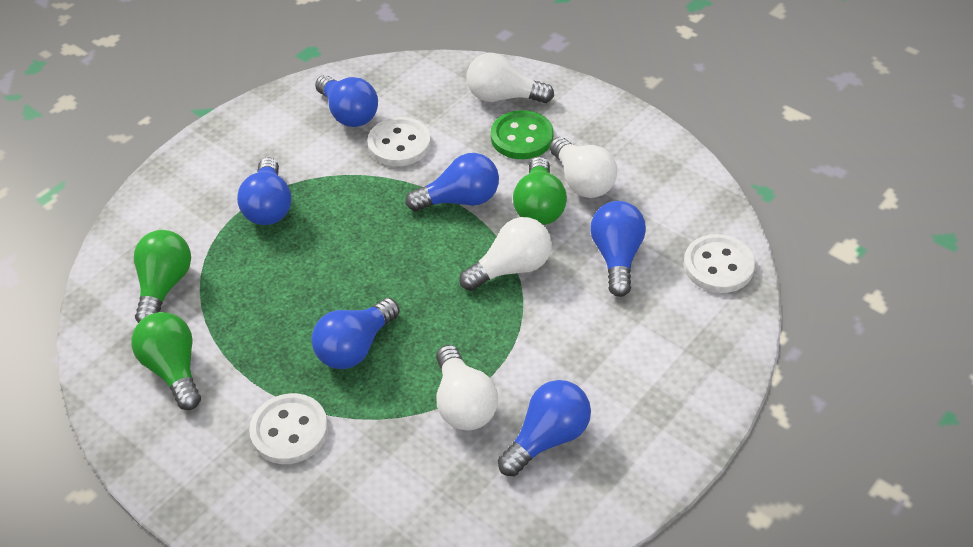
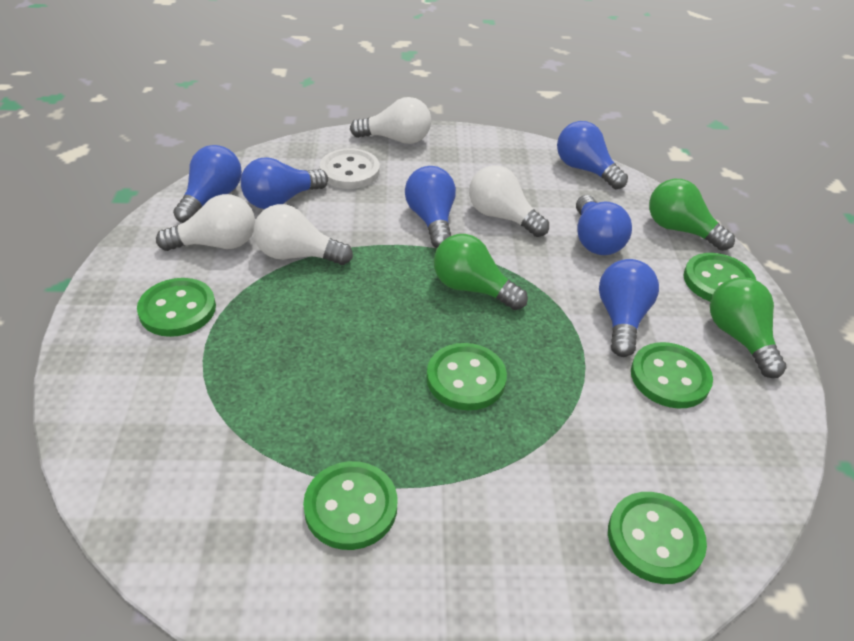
green button: [491,110,554,159] = 1 -> [137,278,216,337] [303,461,398,550] [427,343,507,410] [608,492,707,584] [631,342,713,408] [684,253,756,302] = 6
white button: [249,393,328,464] [367,117,431,166] [684,234,755,293] = 3 -> [320,148,380,189] = 1

